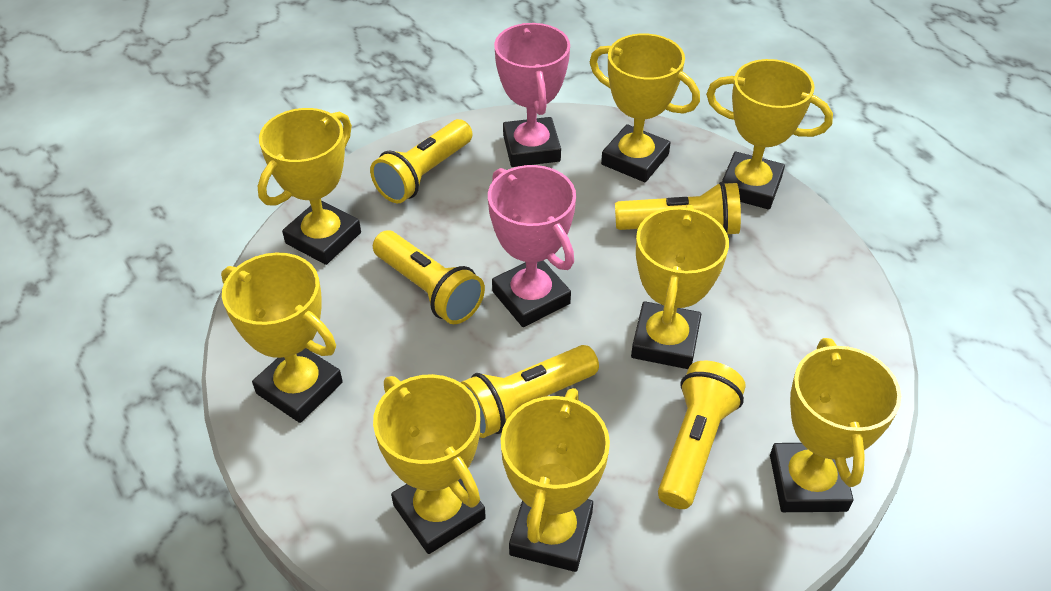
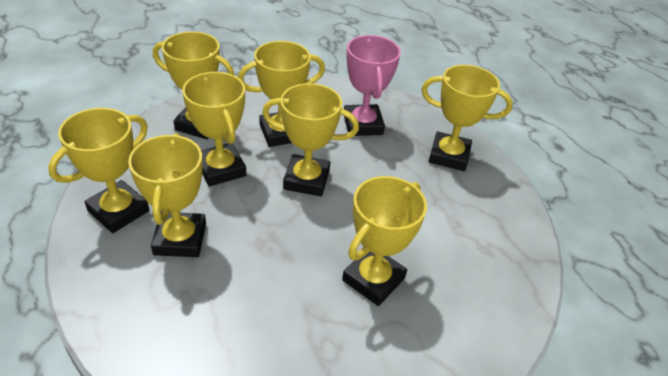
pink trophy: [488,165,576,327] [494,23,570,167] = 2 -> [344,35,401,136] = 1
yellow flashlight: [370,119,473,203] [373,230,485,324] [460,345,599,438] [615,182,741,234] [658,361,746,509] = 5 -> none = 0

